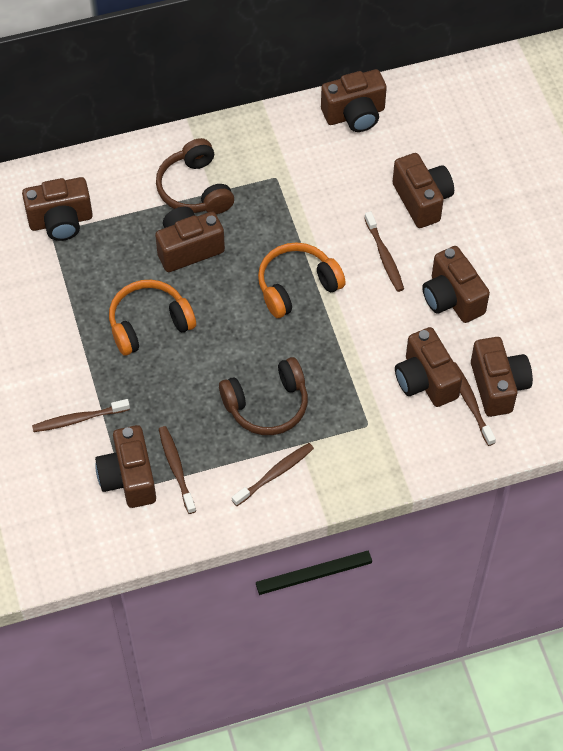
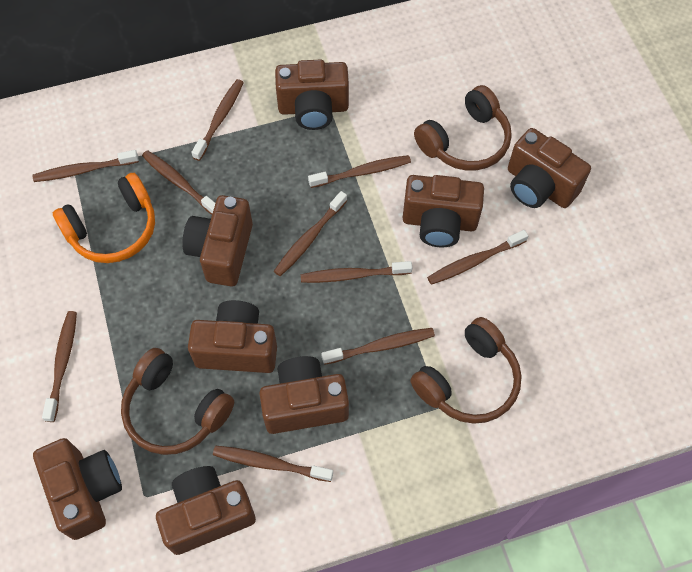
brown headphones: [156,138,234,214] [219,357,308,435] = 2 -> [121,348,234,455] [411,317,522,424] [414,85,512,171] = 3
brown toothbrush: [32,399,130,432] [159,426,196,514] [232,443,314,506] [364,211,404,292] [454,362,496,446] = 5 -> [32,150,139,182] [42,311,77,422] [142,150,215,215] [191,79,244,161] [213,446,333,482] [274,191,347,276] [301,261,412,283] [308,155,411,188] [321,328,435,365] [427,230,528,285] = 10
orange headphones: [109,280,196,356] [258,242,346,318] = 2 -> [53,173,155,263] = 1

